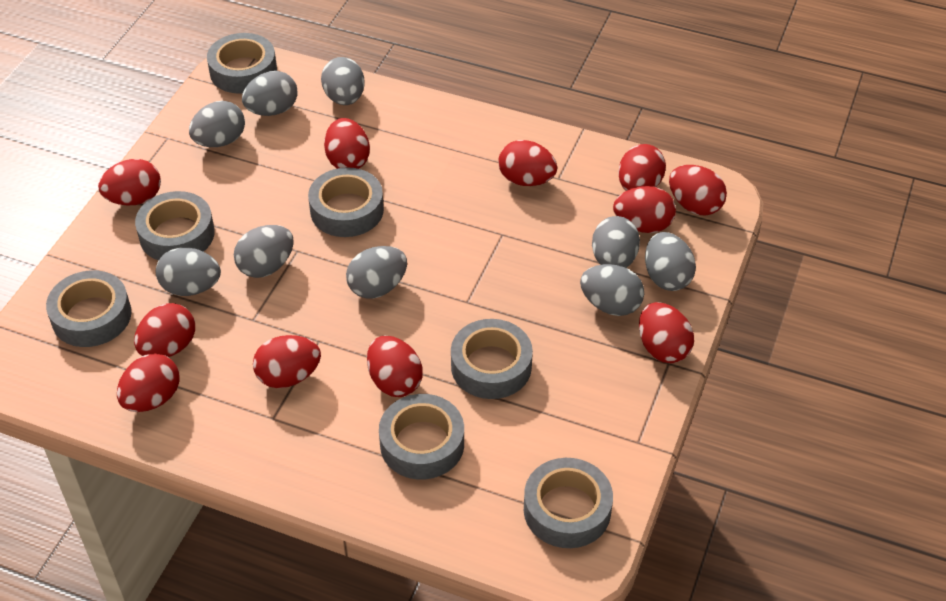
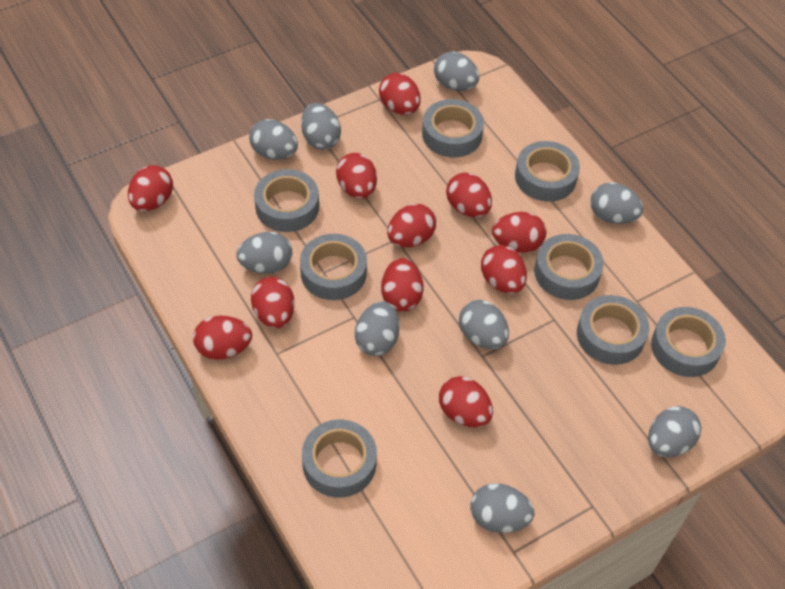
grey tape: [46,270,131,347] [135,191,215,260] [207,33,277,94] [308,167,384,237] [379,394,464,479] [451,319,533,399] [524,458,613,548] = 7 -> [254,169,319,232] [300,234,367,300] [302,419,377,498] [422,99,484,158] [515,141,580,202] [534,234,604,300] [577,295,649,365] [651,307,726,377] = 8

